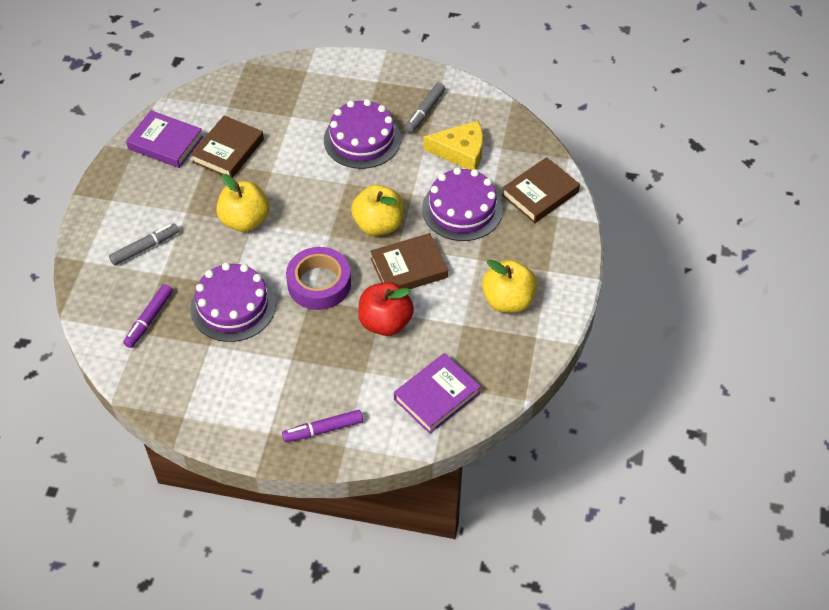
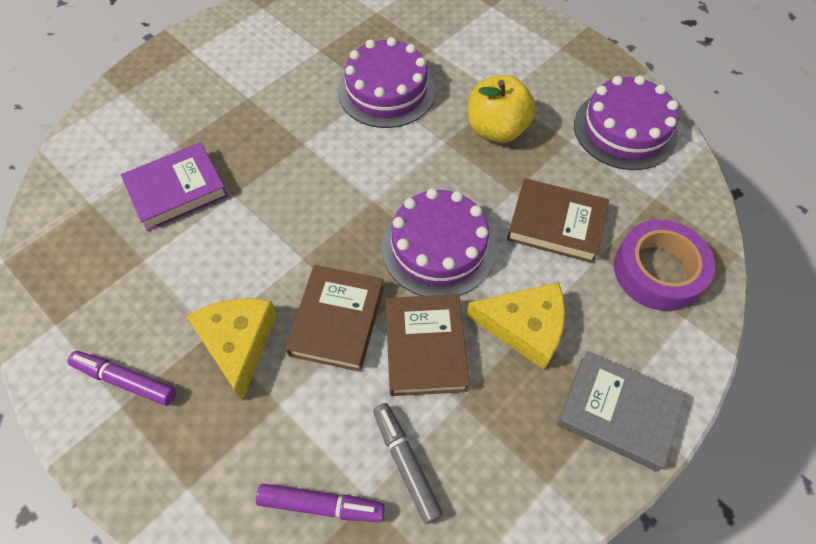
grey book: none = 0 -> [557,351,686,471] = 1
grey marker: [109,223,179,266] [405,83,445,133] = 2 -> [373,403,443,524] = 1
purple book: [126,110,203,168] [394,353,481,434] = 2 -> [121,142,228,231] = 1
red apple: [358,282,414,336] = 1 -> none = 0
yellow apple: [216,174,269,232] [351,185,403,236] [482,260,537,313] = 3 -> [468,75,536,143] = 1
yellow cheese: [424,121,483,170] = 1 -> [186,298,277,400] [466,282,565,370] = 2

